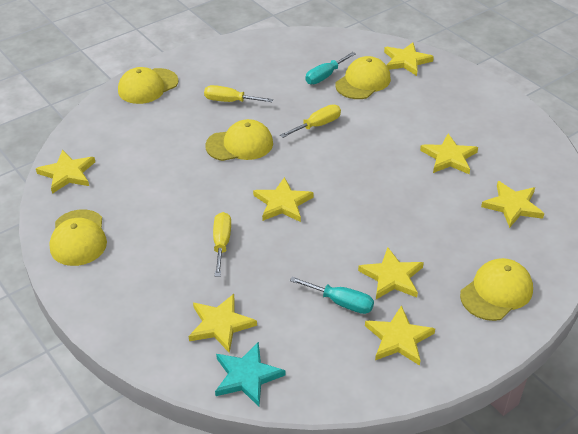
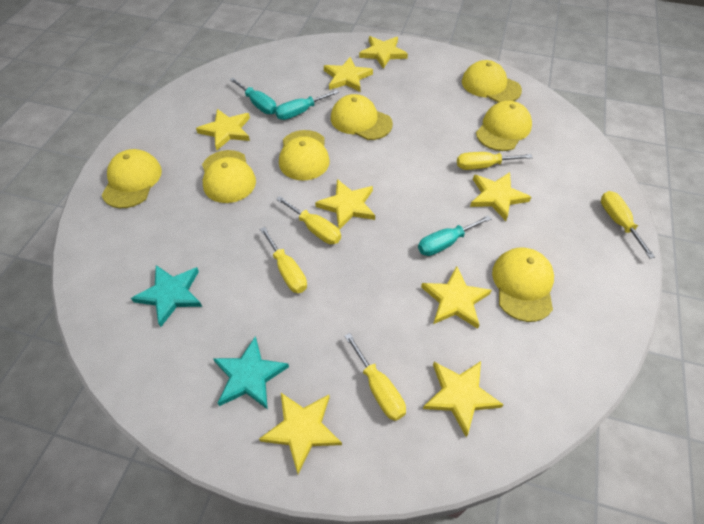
turquoise screwdriver: [290,277,374,314] [305,52,356,85] = 2 -> [230,78,277,114] [275,90,339,120] [418,215,491,256] = 3
turquoise star: [215,342,285,407] = 1 -> [131,265,202,327] [213,336,289,410] = 2
yellow cap: [49,209,107,266] [118,67,178,104] [205,119,273,161] [335,56,391,99] [460,258,533,321] = 5 -> [102,149,162,208] [202,150,256,203] [279,130,330,181] [331,94,393,140] [462,60,522,103] [476,101,532,151] [492,248,554,322] = 7
yellow screwdriver: [204,85,273,102] [213,212,231,277] [280,105,341,138] = 3 -> [260,227,307,293] [276,196,341,244] [344,333,406,421] [457,152,533,170] [601,191,655,258] = 5

